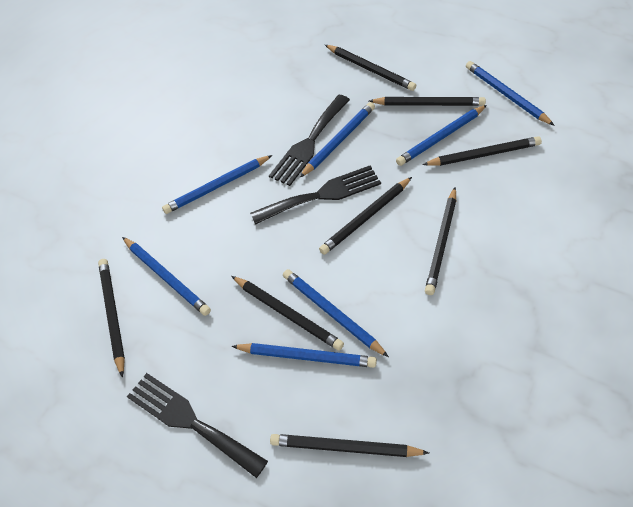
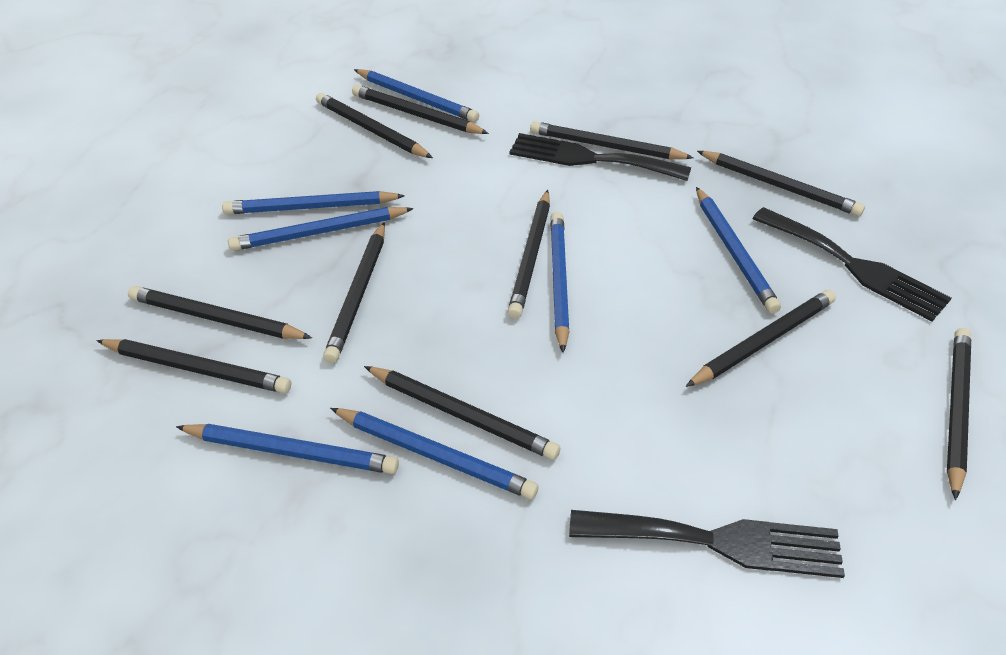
black pencil: [98,259,125,378] [231,276,344,351] [270,434,429,457] [319,177,412,255] [325,45,416,91] [369,97,486,106] [422,136,542,166] [425,187,456,295] = 8 -> [96,339,292,393] [128,286,312,339] [316,93,433,158] [323,222,385,363] [352,85,489,134] [364,366,560,460] [508,190,550,319] [530,121,694,159] [686,290,836,387] [697,151,865,216] [947,328,971,500] = 11

